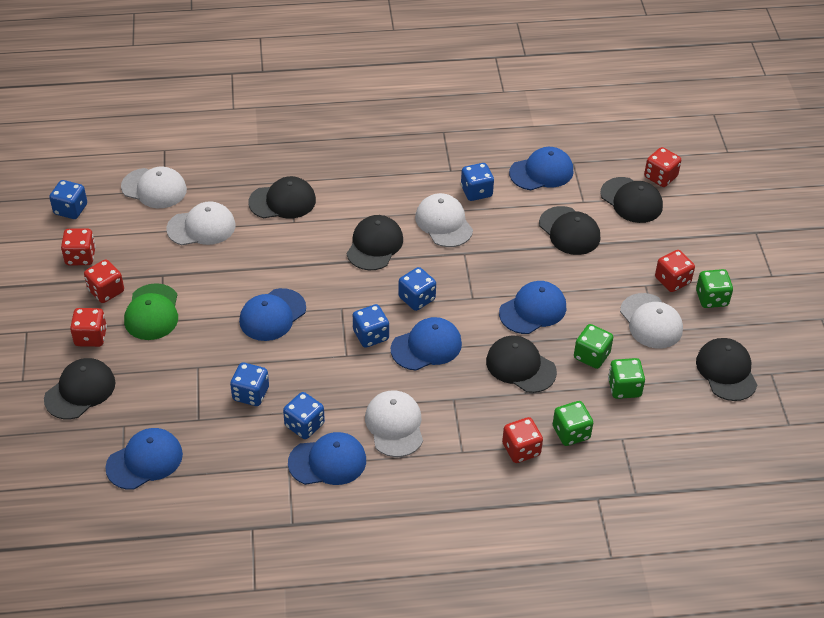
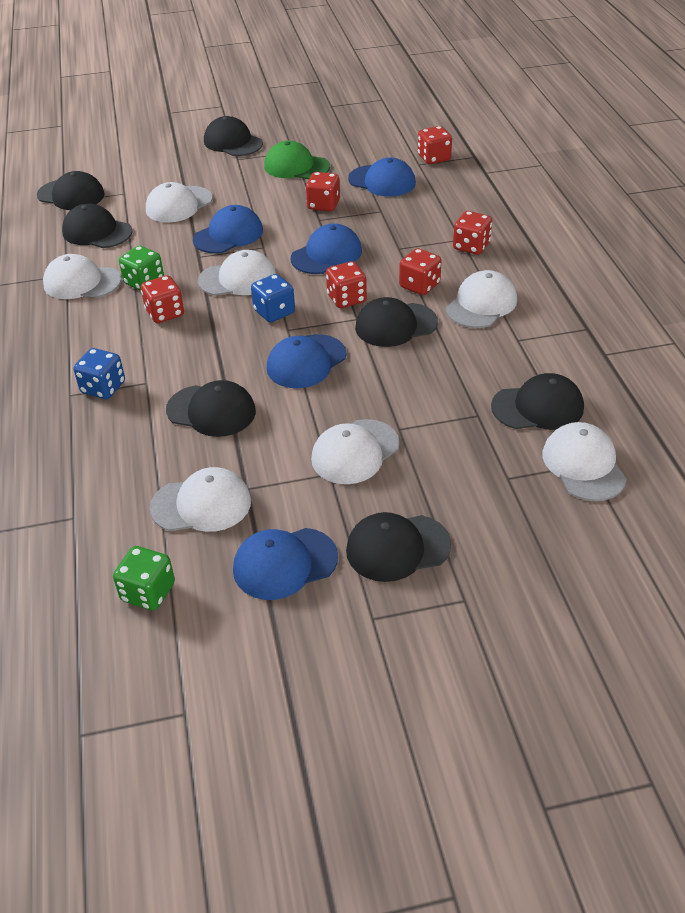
blue cap: [105,428,183,490] [239,288,306,341] [288,432,366,485] [391,317,462,371] [499,281,566,334] [509,147,573,190] = 6 -> [193,205,263,254] [233,528,338,600] [267,334,346,388] [291,223,362,274] [348,157,416,197] = 5
blue dice: [49,180,87,219] [230,362,269,406] [283,392,325,439] [353,304,389,348] [399,267,436,311] [461,163,494,201] = 6 -> [73,348,125,399] [251,274,295,322] = 2
green dice: [553,401,593,446] [574,324,613,369] [608,358,645,399] [696,269,733,308] = 4 -> [113,546,175,611] [119,246,164,291] = 2
white cap: [121,167,187,208] [166,201,235,245] [365,390,423,457] [415,193,473,247] [620,293,683,349] = 5 -> [43,254,122,299] [146,182,212,223] [150,467,251,532] [198,250,276,296] [311,419,400,484] [446,270,517,328] [542,422,627,501] = 7

